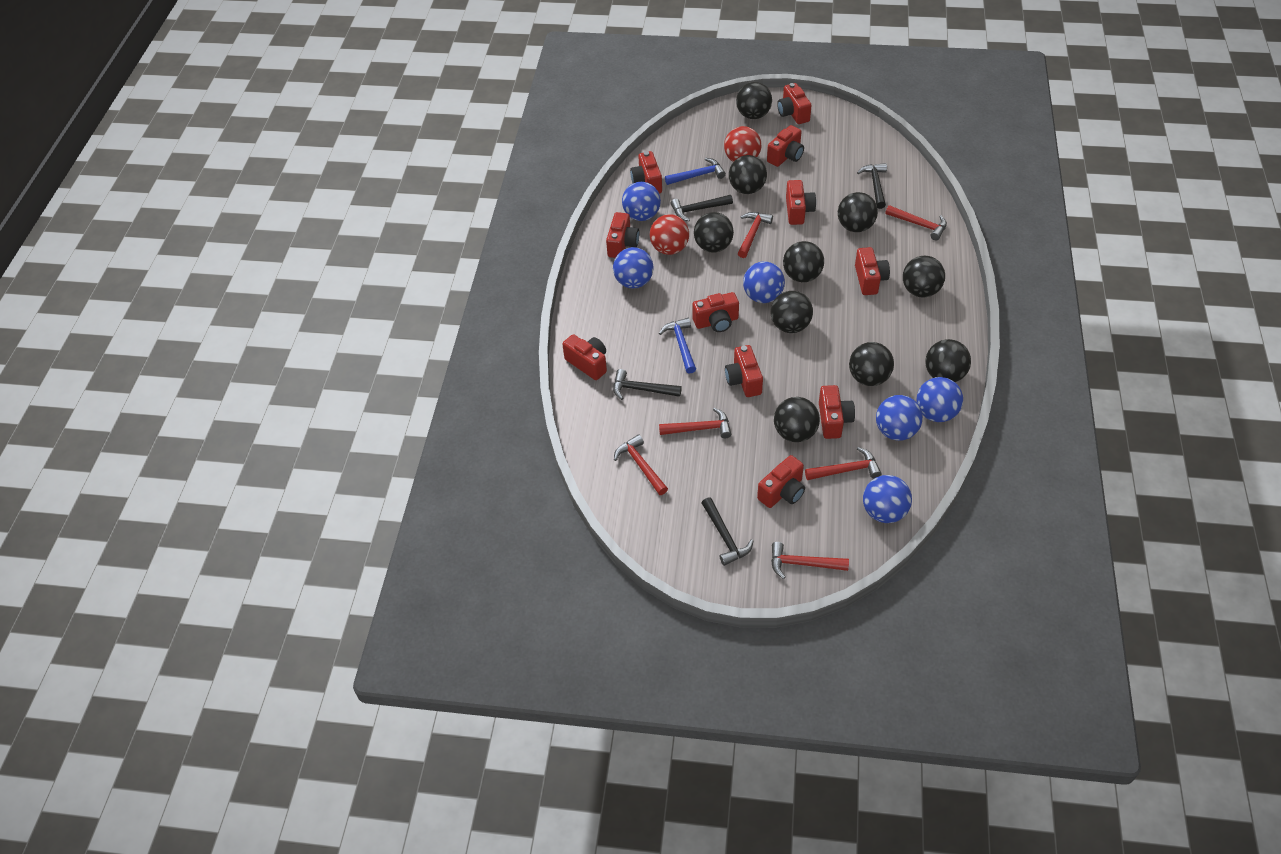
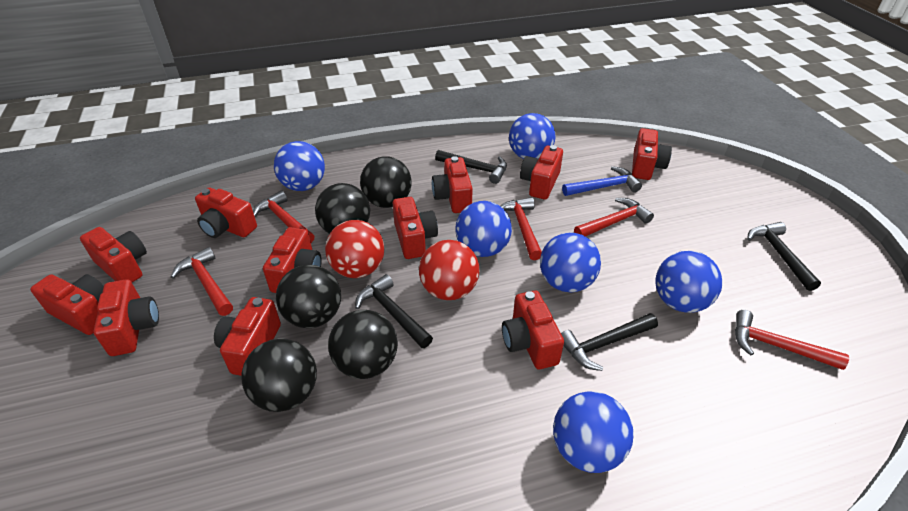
black ball: [694,212,734,253] [729,155,767,194] [736,82,772,119] [770,291,813,333] [774,397,820,442] [783,241,824,282] [838,192,878,232] [849,342,894,386] [903,256,945,298] [926,339,971,382] = 10 -> [241,338,317,412] [276,265,341,328] [315,183,370,234] [328,310,398,379] [360,156,412,208] = 5
blue hammer: [659,318,696,374] [665,158,726,185] = 2 -> [562,166,642,196] = 1
red hammer: [614,434,668,495] [659,408,731,438] [738,212,773,258] [771,542,849,579] [805,447,881,480] [885,205,947,240] = 6 -> [171,247,233,316] [253,190,315,243] [500,197,542,260] [574,198,654,237] [735,310,849,370] = 5

